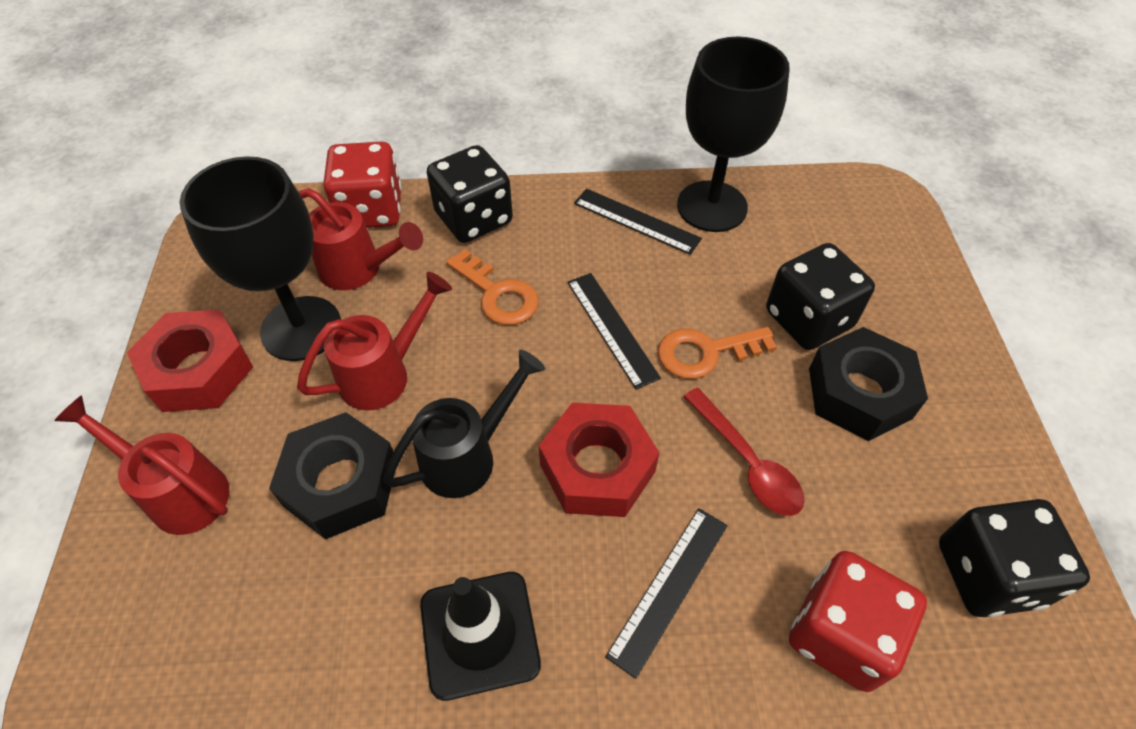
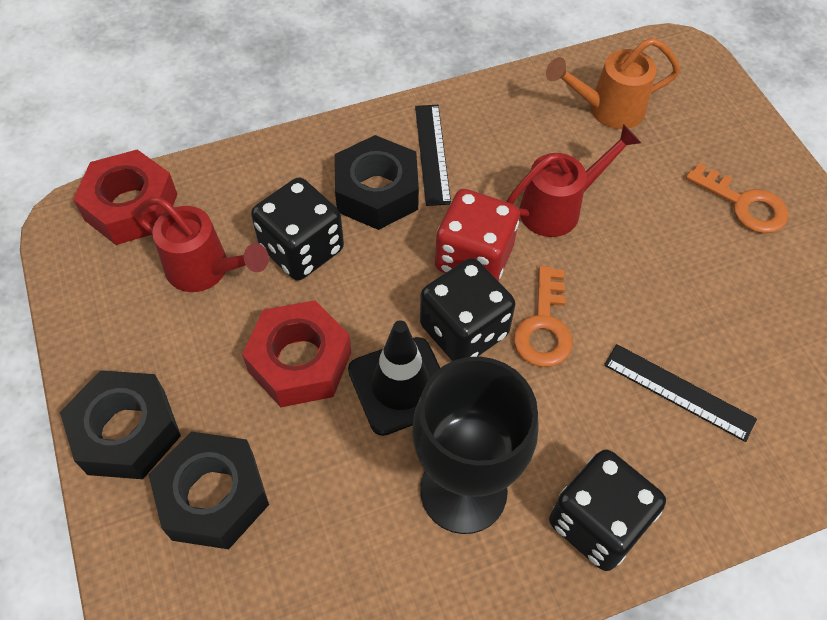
black goblet: [180,156,341,361] [677,37,790,232] = 2 -> [412,357,539,534] = 1
black nut: [269,412,394,539] [809,327,928,441] = 2 -> [60,370,181,479] [148,431,269,549] [335,135,419,230] = 3
black ruler: [567,273,661,389] [574,189,702,255] [605,508,728,679] = 3 -> [415,105,451,206] [604,344,757,442] = 2
black watering can: [383,350,545,498] = 1 -> none = 0
orange watering can: none = 0 -> [546,38,680,129] = 1
red dice: [323,142,402,228] [789,551,927,692] = 2 -> [435,189,520,281] = 1
red spoon: [683,388,805,516] = 1 -> none = 0
red watering can: [54,395,229,535] [297,272,452,410] [298,188,423,290] = 3 -> [134,197,269,292] [506,124,641,237] = 2

